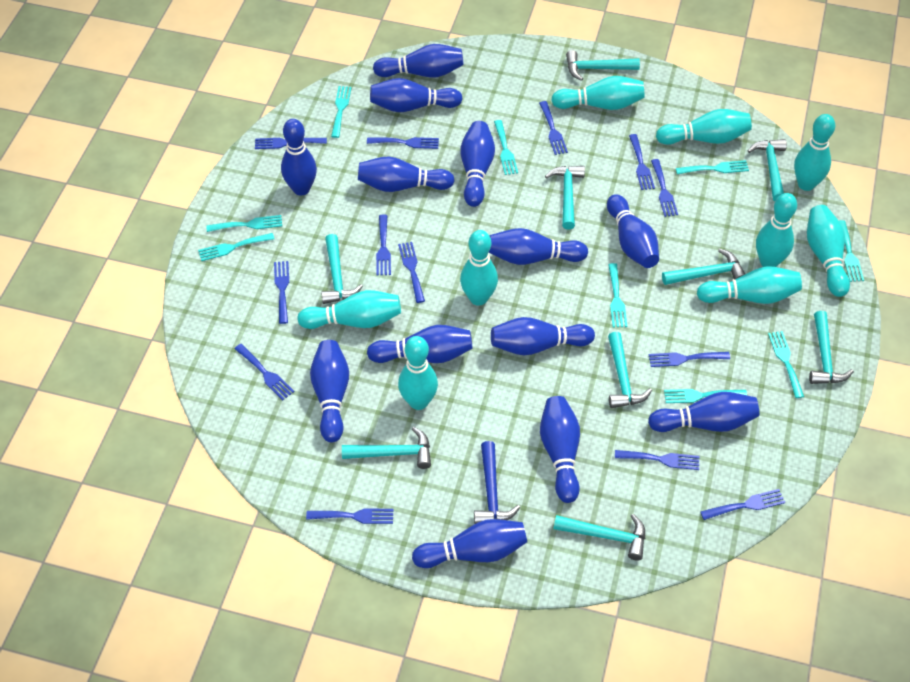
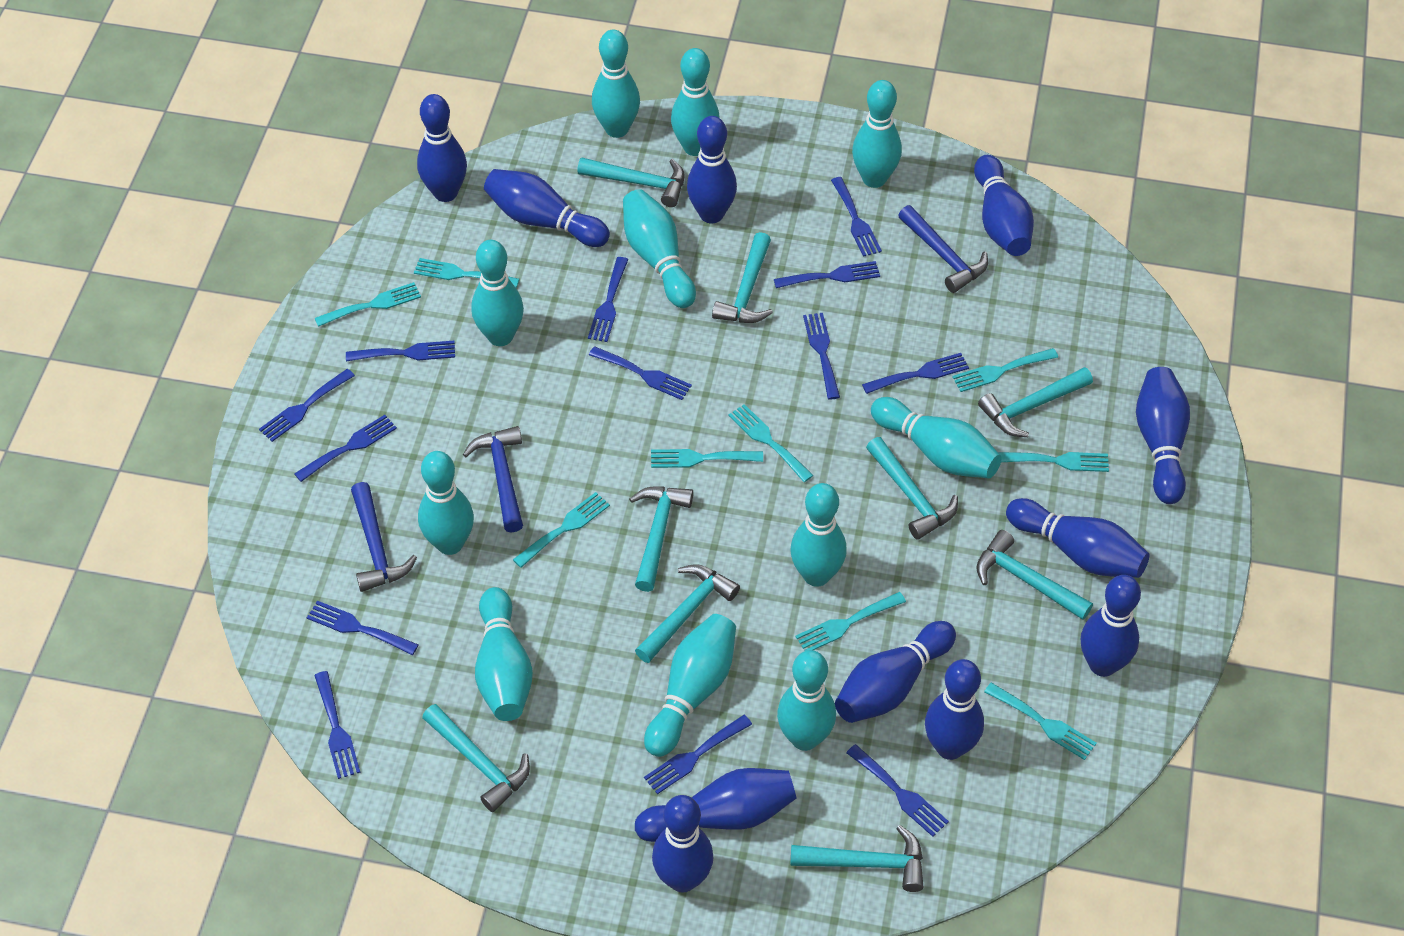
blue bowling pin: [281,119,317,196] [310,340,349,442] [358,157,455,192] [367,325,473,363] [370,78,463,112] [373,44,464,78] [412,519,527,568] [461,121,495,207] [489,228,588,265] [491,317,595,355] [540,396,580,503] [607,194,659,268] [648,392,759,432] = 13 -> [417,94,467,202] [484,169,610,247] [635,768,797,842] [652,795,713,892] [687,116,737,224] [835,621,956,723] [925,659,984,760] [974,155,1034,256] [1006,498,1150,578] [1081,575,1141,677] [1136,367,1190,504] = 11
blue hammer: [474,441,520,524] = 1 -> [351,482,417,592] [463,426,523,533] [898,205,988,293] = 3
turquoise bowling pin: [297,290,401,329] [398,336,438,410] [460,230,498,306] [551,76,645,110] [656,109,752,145] [697,266,802,304] [756,193,797,267] [794,114,835,191] [807,205,850,297] = 9 -> [418,451,474,555] [471,240,524,346] [475,587,533,721] [592,30,640,138] [623,189,696,308] [644,614,736,757] [671,48,720,156] [777,650,836,751] [790,483,847,587] [852,80,902,188] [871,397,1001,478] = 11

